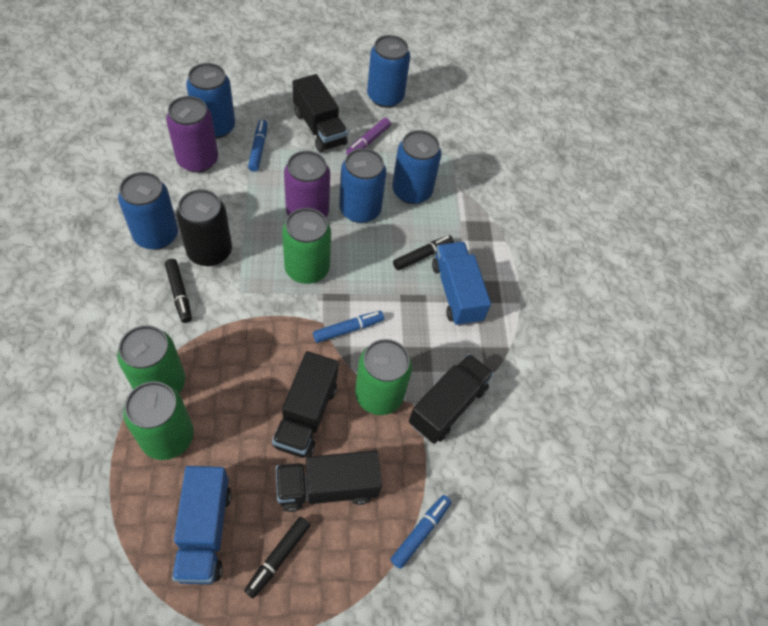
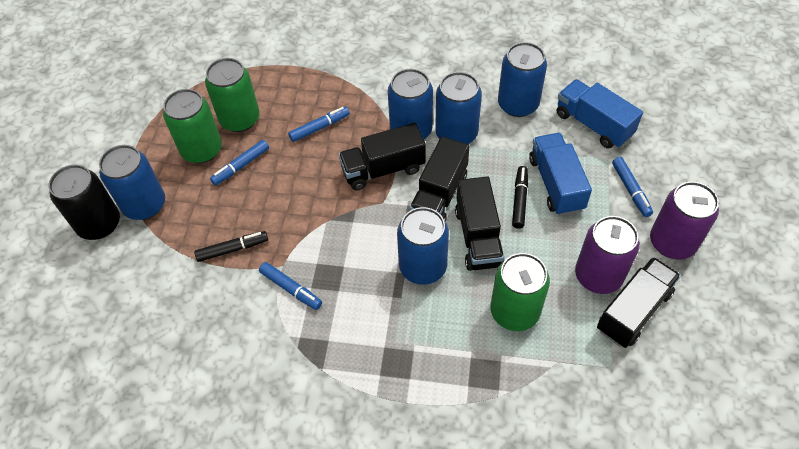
black marker: [165,259,192,323] [244,517,310,598] [393,235,454,270] = 3 -> [194,231,268,262] [512,166,528,229] = 2
blue marker: [248,120,267,172] [313,311,384,343] [390,495,451,569] = 3 -> [210,140,269,186] [259,262,322,310] [288,107,350,142] [612,157,653,217] = 4
green can: [117,325,185,393] [123,381,194,460] [282,208,331,284] [355,339,412,415] = 4 -> [163,89,222,164] [205,58,260,132] [490,253,550,331] = 3
purple marker: [346,118,391,155] = 1 -> none = 0

